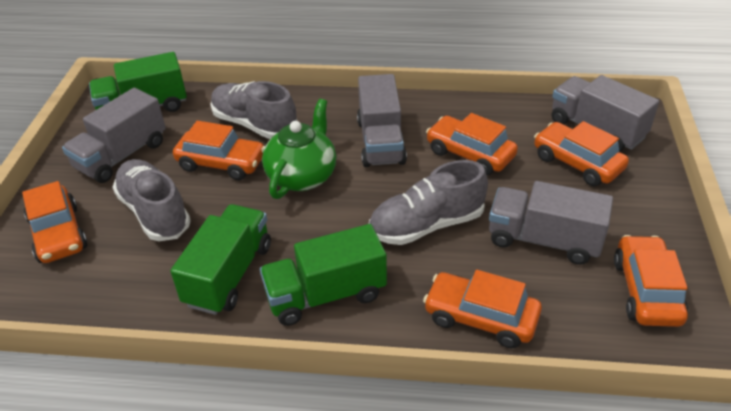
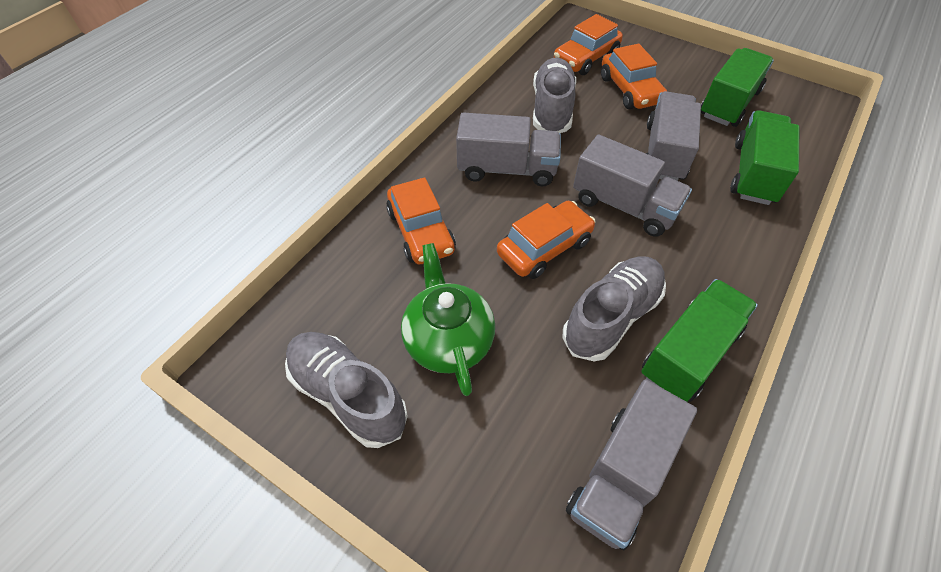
orange car: [22,181,88,263] [173,121,265,180] [423,270,542,348] [426,113,518,175] [534,121,629,186] [614,235,688,327] = 6 -> [386,177,456,264] [497,201,596,279] [554,14,623,75] [601,43,667,109] = 4

